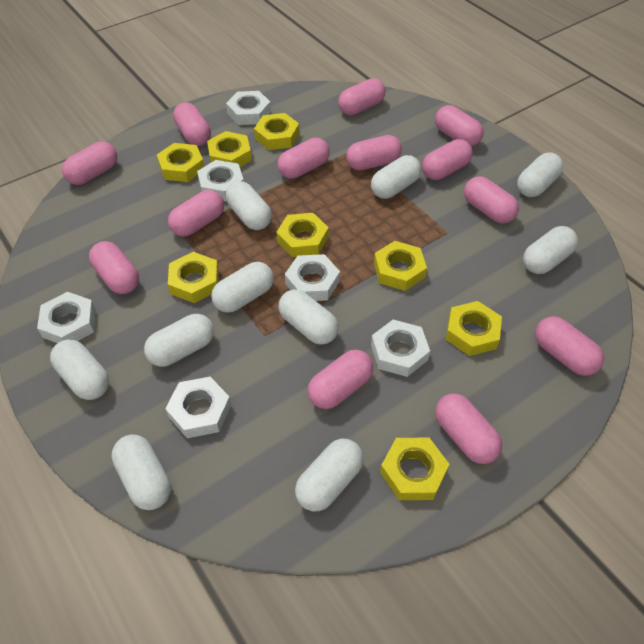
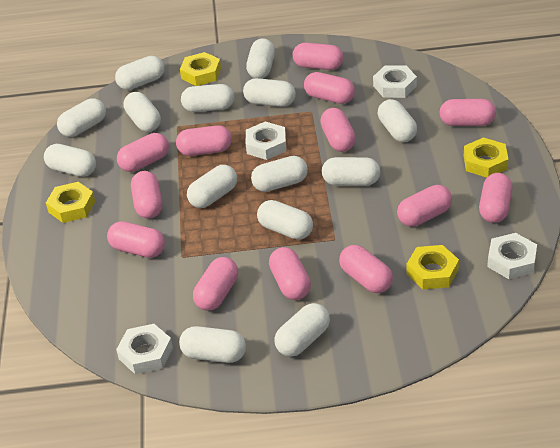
white capsule: [50,339,109,400] [111,435,171,510] [144,314,214,367] [211,262,274,313] [226,181,272,230] [278,289,338,345] [295,439,364,511] [371,155,421,199] [517,153,563,197] [523,226,578,274] = 10 -> [44,144,96,177] [57,98,106,137] [115,56,164,90] [124,92,161,132] [179,326,246,363] [181,84,234,112] [187,165,237,208] [243,78,296,107] [246,38,275,79] [251,156,308,192] [257,200,313,240] [274,303,330,357] [322,157,380,186] [378,99,417,142] = 14
white nut: [37,292,96,343] [165,377,231,438] [197,160,244,202] [226,91,271,125] [285,254,340,301] [371,320,430,377] = 6 -> [116,324,173,374] [246,121,286,160] [373,65,417,98] [487,233,537,279] = 4
yellow nut: [157,143,204,182] [168,252,219,303] [207,131,252,167] [254,113,299,150] [276,213,329,257] [374,241,427,291] [380,438,449,500] [446,301,502,356] = 8 -> [46,182,95,223] [180,52,221,86] [406,245,459,289] [464,137,509,178] = 4

